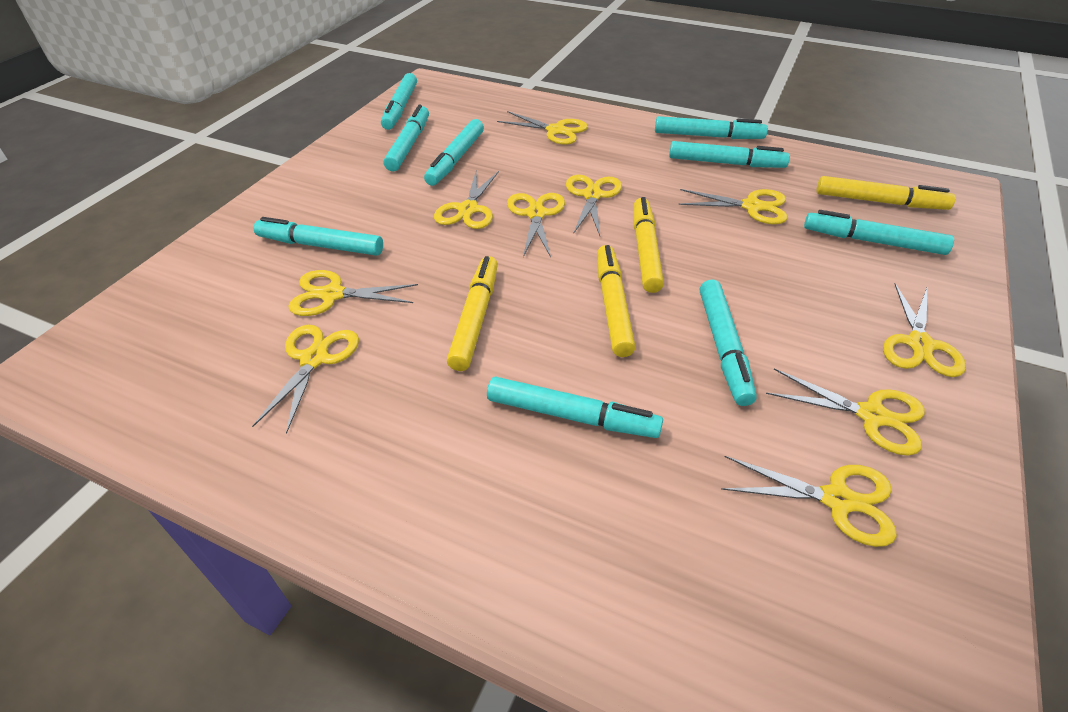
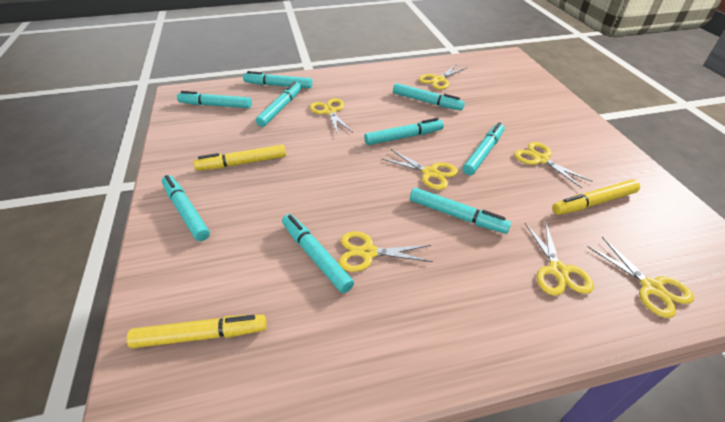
yellow marker: [447,256,498,371] [597,245,636,357] [633,197,664,293] [816,176,956,210] = 4 -> [127,314,266,348] [193,145,286,171] [552,180,640,215] = 3
yellow scissors: [252,325,359,434] [288,270,418,316] [434,171,499,229] [497,111,588,145] [507,193,565,257] [566,175,622,236] [678,189,787,224] [721,456,897,547] [766,368,925,456] [883,283,966,377] = 10 -> [310,98,353,133] [339,231,433,272] [381,149,458,190] [419,65,466,90] [514,142,593,188] [525,221,594,296] [587,237,694,318] = 7

